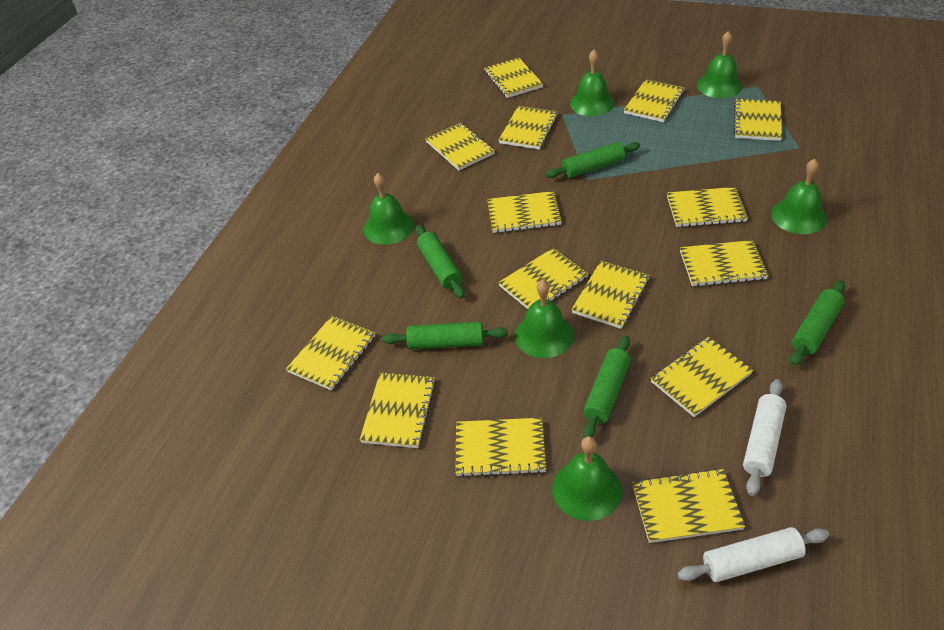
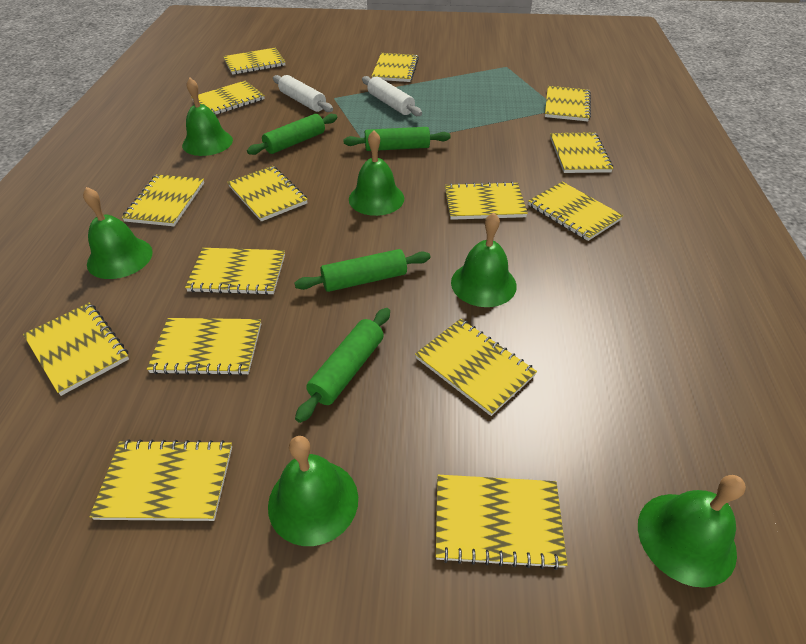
green rolling pin: [382,322,508,350] [415,225,465,299] [546,142,640,178] [583,335,631,438] [790,280,845,366] = 5 -> [247,114,338,155] [294,249,431,292] [295,308,390,423] [343,127,451,151] = 4

